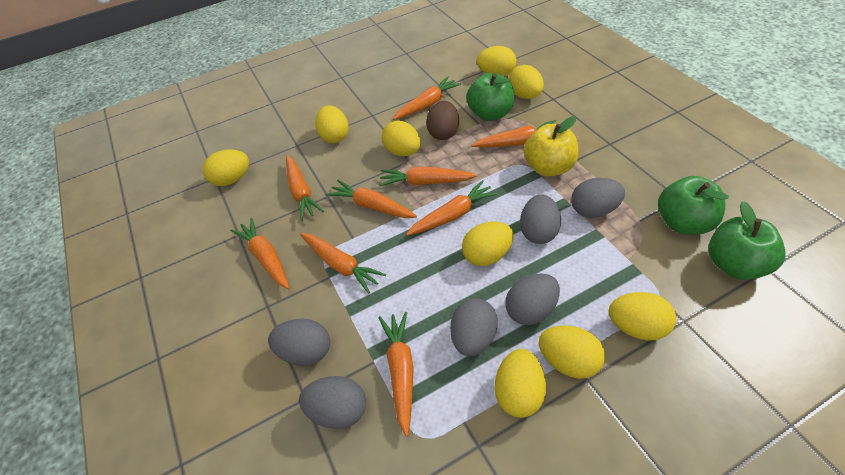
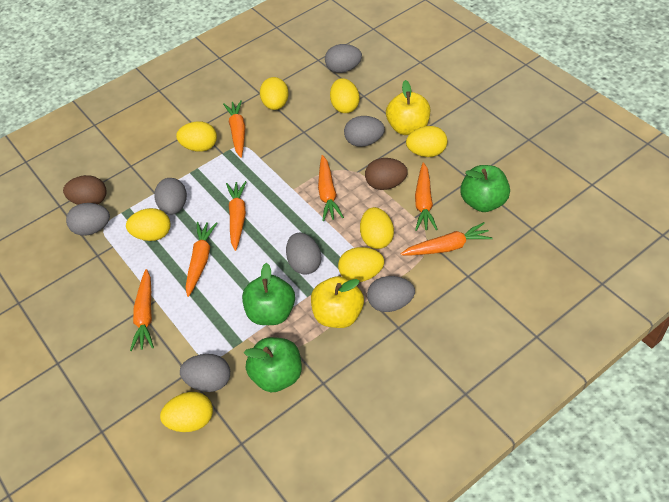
brown egg: [426,101,459,140] = 1 -> [63,175,107,205] [365,158,408,190] = 2
grey egg: [268,319,330,366] [299,376,366,429] [450,298,498,356] [505,274,560,325] [520,194,561,244] [571,178,625,218] = 6 -> [66,203,110,236] [154,178,187,215] [180,354,230,392] [286,233,322,275] [325,44,362,73] [344,116,385,147] [367,276,415,312] = 7
orange carrot: [230,218,290,289] [286,156,324,221] [300,233,386,294] [326,180,417,218] [378,312,414,436] [379,167,477,186] [393,77,461,120] [406,180,498,236] [472,120,556,147] = 9 -> [130,269,154,351] [185,222,217,297] [223,100,245,158] [226,181,247,251] [318,155,344,221] [400,222,493,255] [415,162,438,231] = 7
yellow apple: [524,116,578,177] = 1 -> [311,276,364,328] [386,80,430,135] = 2
yellow egg: [203,149,249,186] [315,105,349,143] [382,120,420,156] [462,222,514,266] [477,46,516,76] [495,349,546,418] [508,65,544,99] [539,325,605,379] [609,292,676,340] = 9 -> [126,208,171,241] [160,392,213,432] [176,121,217,152] [260,77,289,110] [330,78,360,113] [338,247,384,282] [360,207,394,249] [406,126,447,157] = 8

